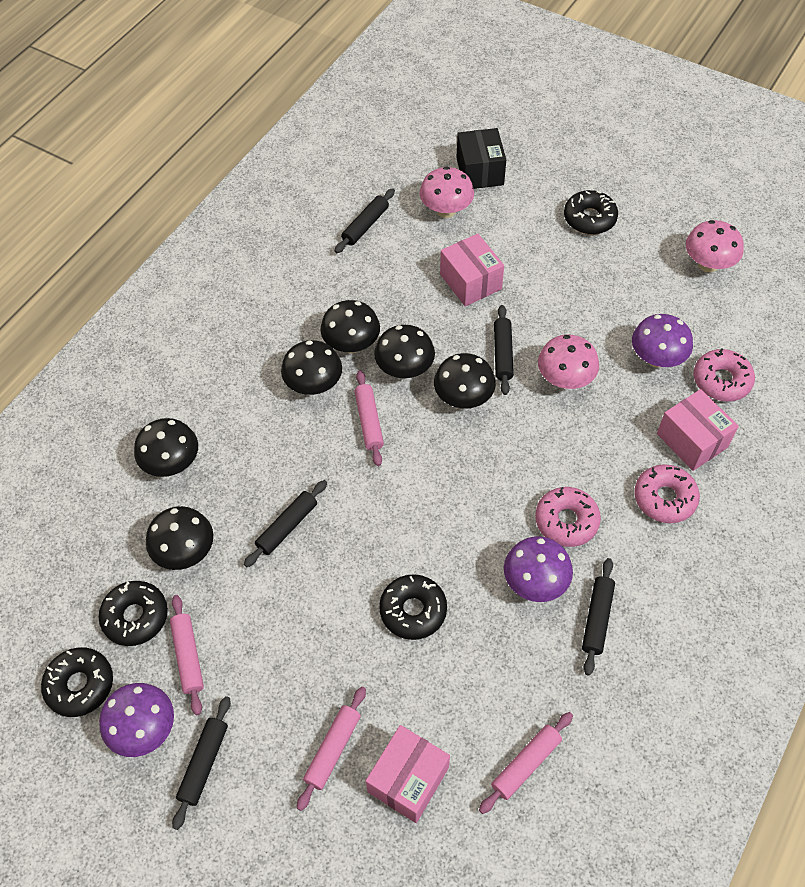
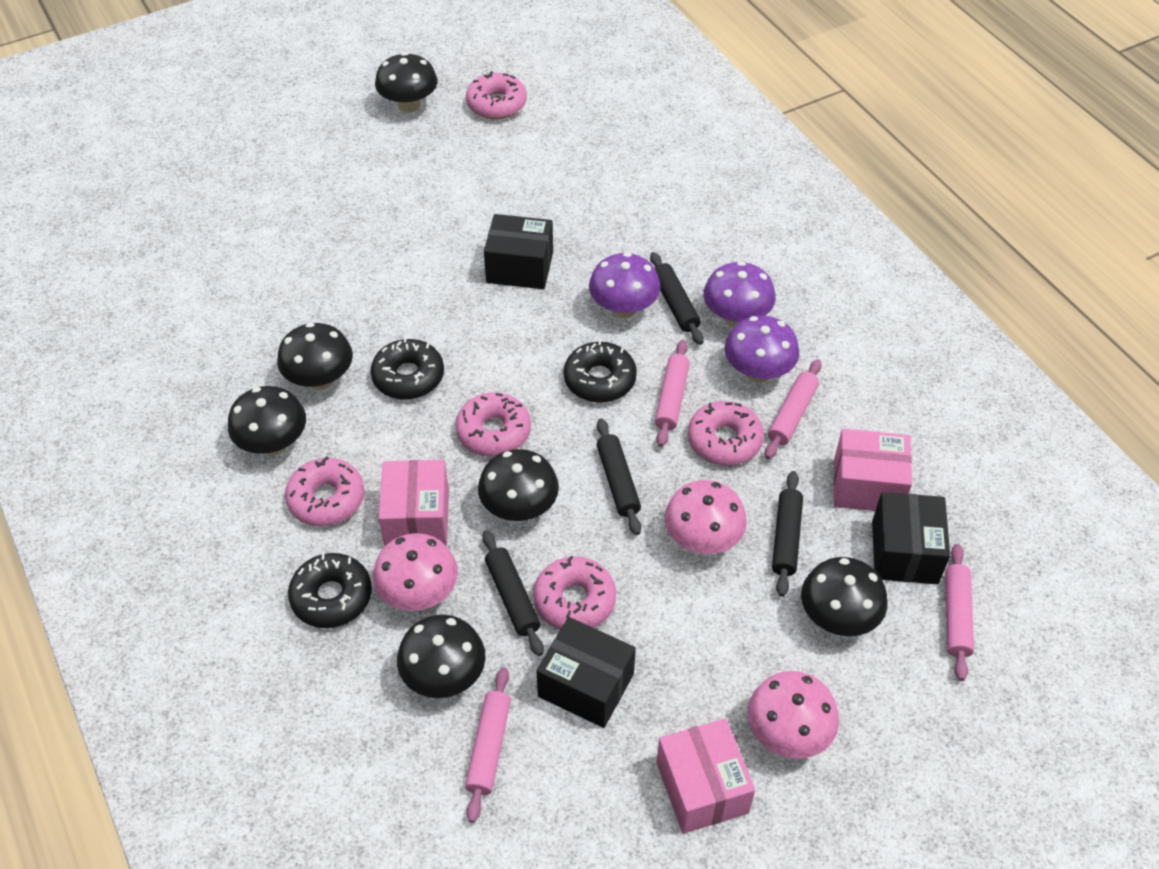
black box: [456,128,506,189] = 1 -> [484,214,553,289] [536,617,636,728] [872,492,950,584] = 3
black donut: [41,648,113,717] [99,581,168,646] [379,574,447,640] [564,190,618,234] = 4 -> [288,553,372,628] [371,337,444,400] [564,340,637,403] = 3
black rolling pin: [172,696,231,830] [244,480,327,567] [335,188,395,253] [494,305,514,395] [582,558,615,676] = 5 -> [482,530,544,656] [597,418,641,535] [650,252,704,345] [772,471,803,597] = 4
pink donut: [535,487,601,547] [635,464,700,523] [694,348,755,402] = 3 -> [285,457,364,526] [455,392,531,456] [466,71,527,119] [533,556,616,630] [688,401,764,466] = 5

